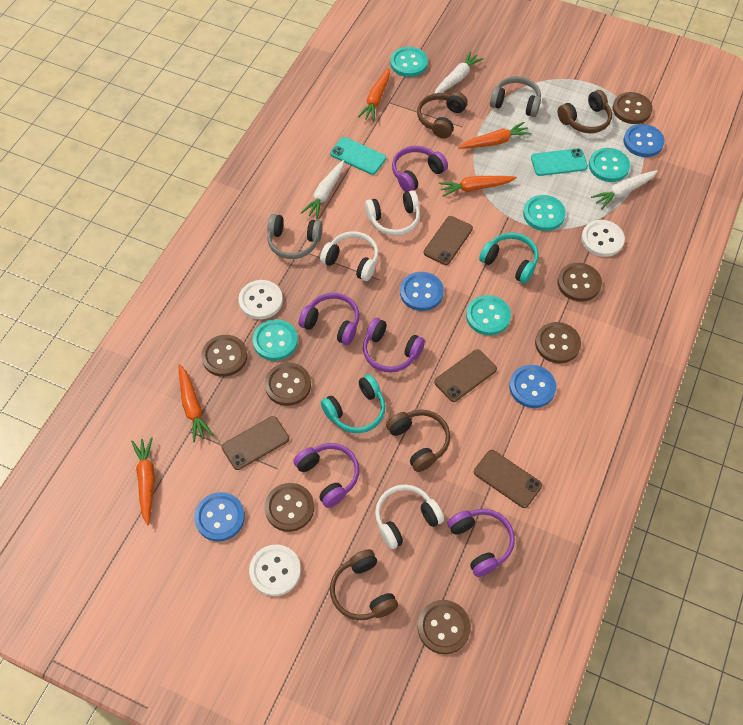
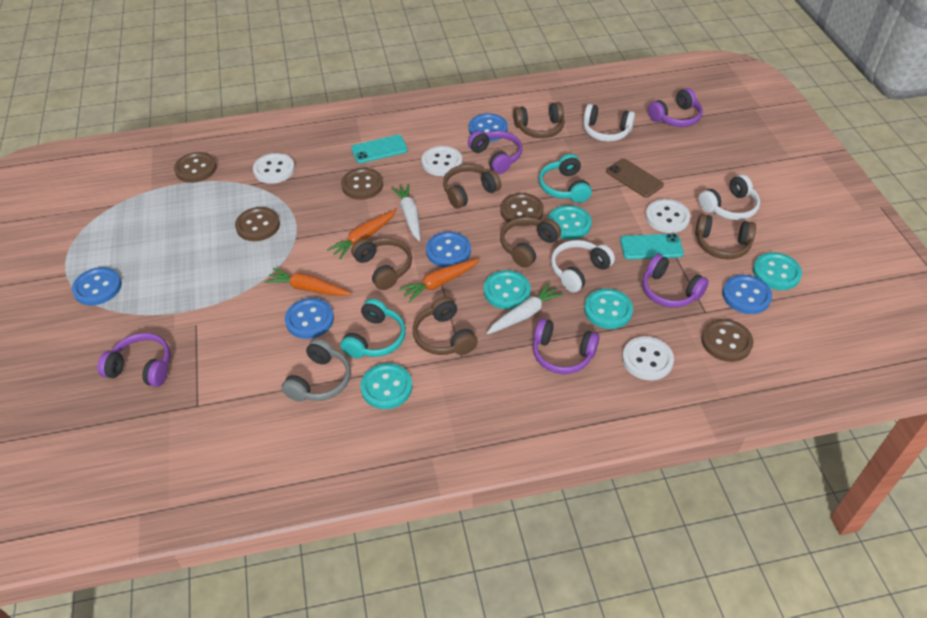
blue button: [194,492,245,542] [400,272,444,311] [509,365,556,408] [623,124,664,157] = 4 -> [72,267,122,305] [285,298,334,339] [426,232,471,267] [469,113,508,142] [722,275,772,314] = 5
brown button: [201,335,247,377] [265,362,311,406] [265,483,314,532] [418,600,471,654] [535,322,581,363] [557,263,602,302] [613,92,653,124] = 7 -> [174,152,217,183] [235,207,280,241] [341,168,383,199] [500,193,544,226] [701,319,753,362] = 5
brown headphones: [330,549,398,620] [386,409,450,472] [417,92,468,139] [557,90,612,133] = 4 -> [351,238,412,290] [413,296,478,355] [443,164,501,209] [500,217,561,268] [513,102,565,138] [695,214,756,259] = 6
brown phone: [222,416,289,470] [424,216,473,265] [434,349,497,402] [474,450,542,508] = 4 -> [606,158,664,198] = 1
grey headphones: [267,214,323,259] [490,76,541,117] = 2 -> [281,339,351,402] = 1
orange carrot: [131,437,155,525] [178,364,214,443] [358,68,390,121] [439,176,517,197] [458,122,531,149] = 5 -> [265,268,352,296] [327,210,396,260] [399,258,480,303] = 3
white button: [238,280,283,320] [249,545,301,596] [581,220,625,257] = 3 -> [253,153,295,184] [422,146,462,176] [622,336,674,380] [645,199,690,233] = 4
white carrot: [301,160,344,219] [435,51,484,93] [591,170,658,209] = 3 -> [391,184,420,241] [487,283,564,334] = 2

